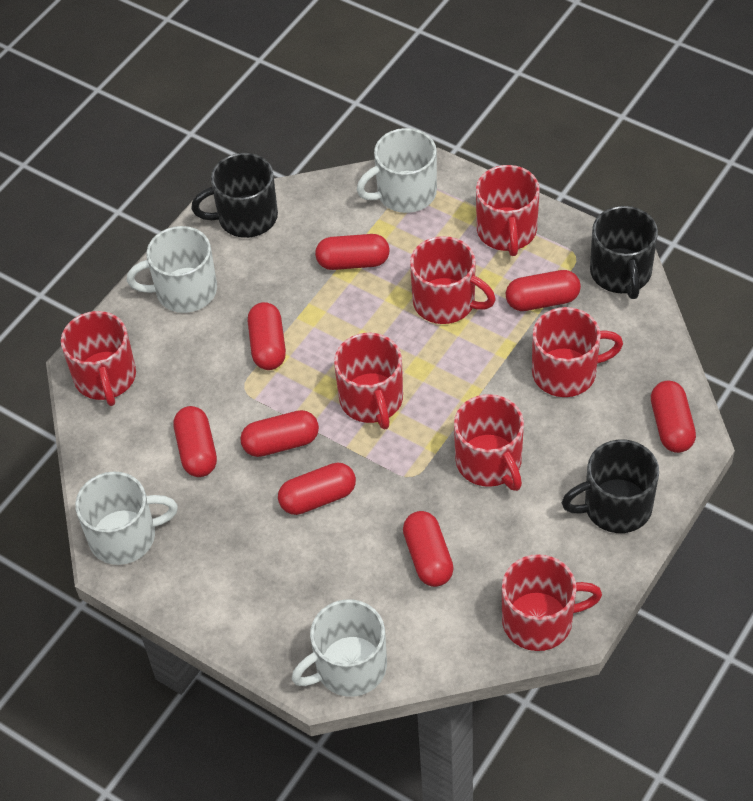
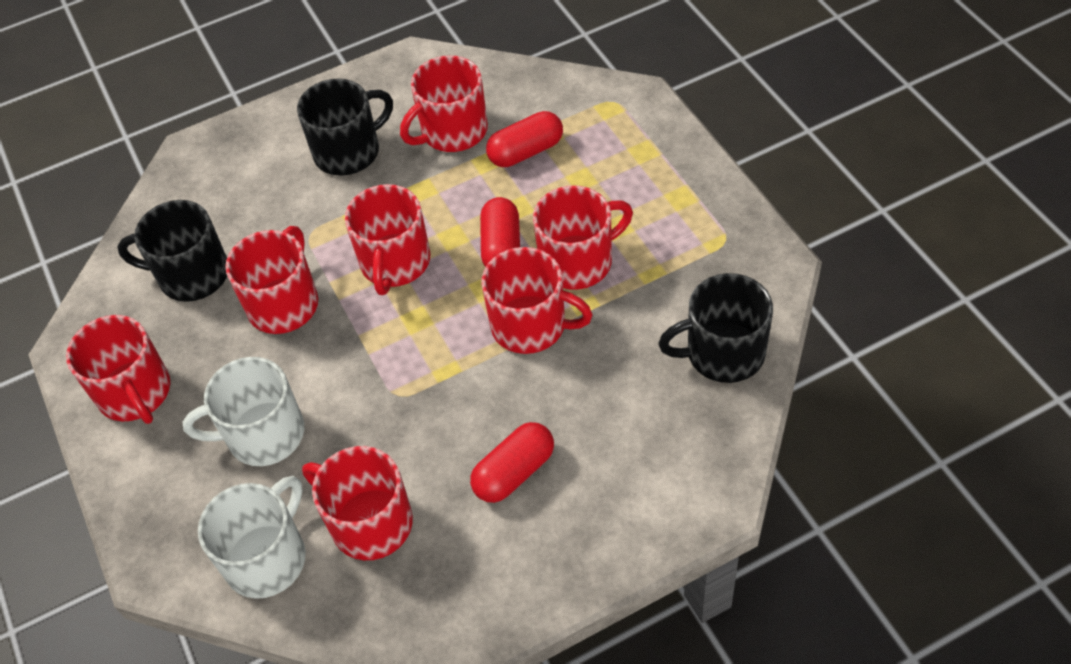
red capsule: [174,406,217,477] [240,410,319,457] [248,302,286,370] [278,462,356,515] [315,234,390,270] [403,511,454,587] [506,270,581,311] [651,381,696,453] = 8 -> [470,422,554,503] [480,197,520,267] [486,111,563,167] = 3
white mug: [75,471,178,565] [127,226,217,313] [292,599,387,697] [357,128,437,213] = 4 -> [183,357,304,466] [198,476,306,599] = 2

